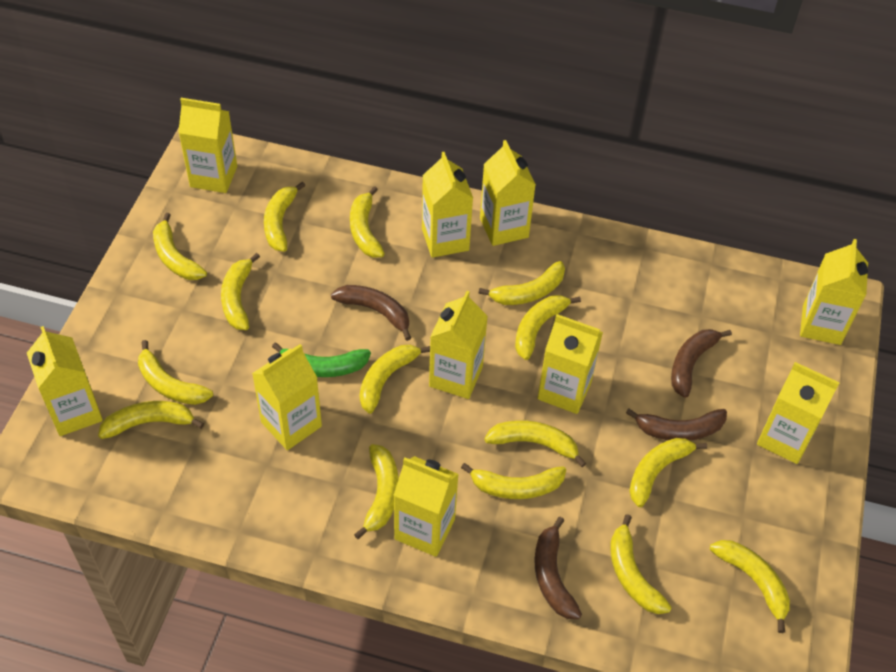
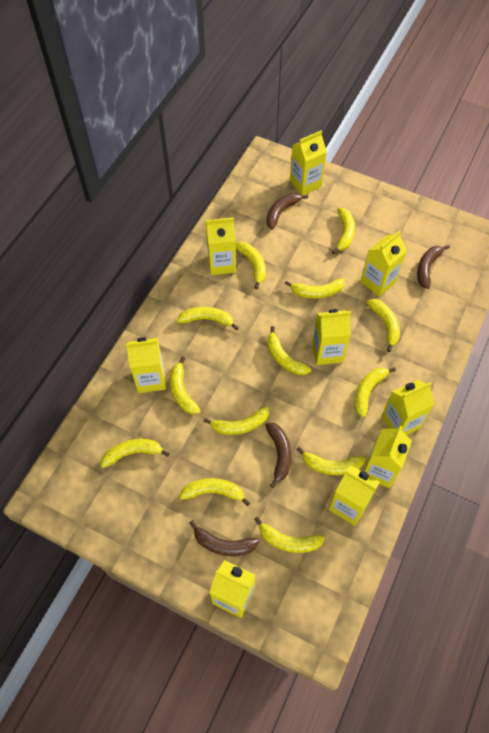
green banana: [272,343,371,377] = 1 -> none = 0
yellow banana: [98,401,204,439] [138,340,213,405] [153,213,207,280] [221,253,260,330] [264,181,306,252] [350,186,385,258] [354,444,399,539] [360,345,430,414] [461,463,566,499] [479,261,565,305] [484,420,586,467] [515,295,581,360] [610,514,672,614] [629,438,707,507] [710,540,790,633] = 15 -> [101,439,170,468] [170,356,201,415] [177,307,238,331] [179,478,250,506] [204,406,269,435] [236,242,266,289] [254,517,325,553] [267,326,311,375] [284,278,345,299] [297,447,366,475] [332,208,355,254] [355,367,396,417] [367,299,400,352] = 13
yellow carton: [27,326,103,436] [178,98,237,193] [252,344,322,450] [394,456,459,557] [422,152,473,258] [429,291,488,399] [480,140,536,246] [538,314,603,414] [757,362,840,464] [800,239,868,345] = 10 -> [126,337,166,393] [206,217,236,275] [209,560,256,618] [290,130,327,196] [312,309,351,365] [329,465,380,526] [360,230,407,297] [364,426,412,488] [382,380,435,435] = 9

